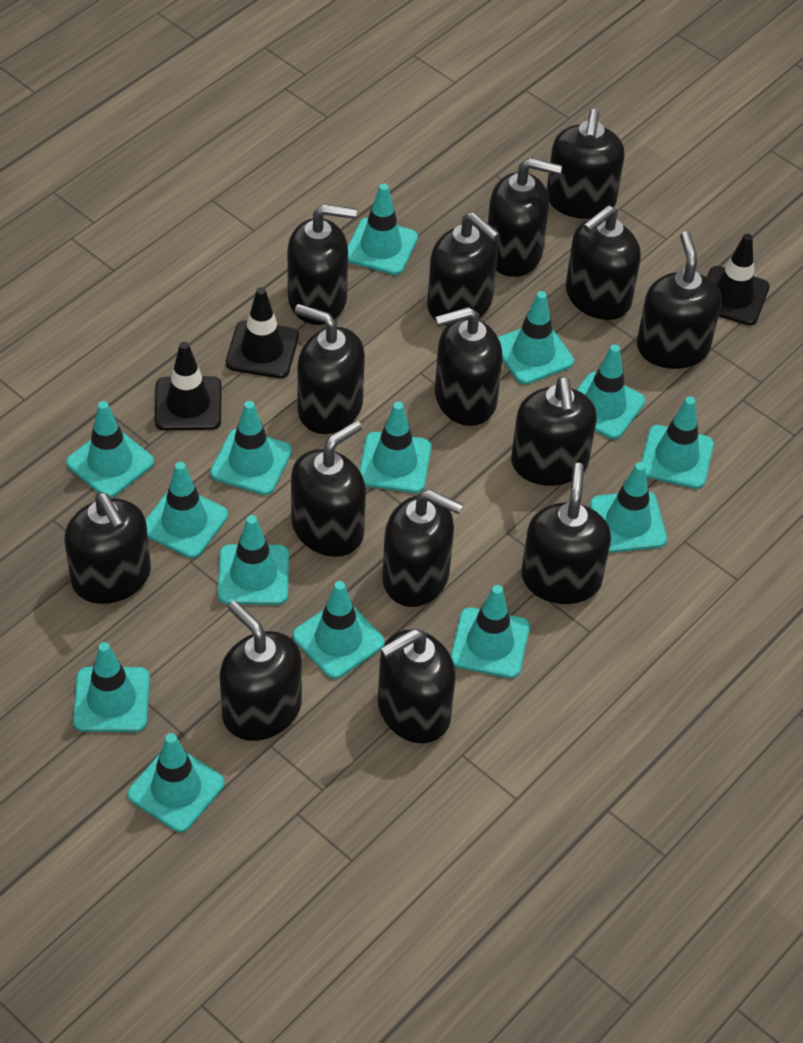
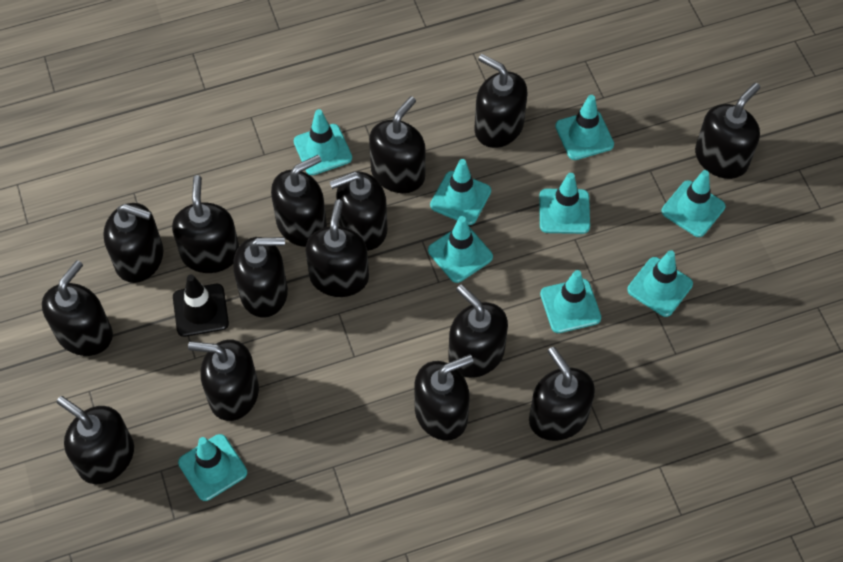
black traffic cone: [155,342,221,430] [226,287,299,378] [707,234,770,325] = 3 -> [173,274,229,337] = 1
turquoise traffic cone: [66,401,154,498] [73,642,150,732] [128,733,225,832] [145,462,228,558] [210,401,292,495] [218,515,289,605] [293,581,384,679] [348,183,418,275] [359,402,431,493] [451,585,530,678] [498,291,574,384] [577,344,645,439] [590,462,667,553] [641,397,714,489] = 14 -> [178,434,247,501] [294,109,352,175] [428,216,493,283] [430,159,491,225] [539,173,590,234] [540,270,601,333] [555,95,614,160] [627,250,693,317] [662,170,725,237] = 9

